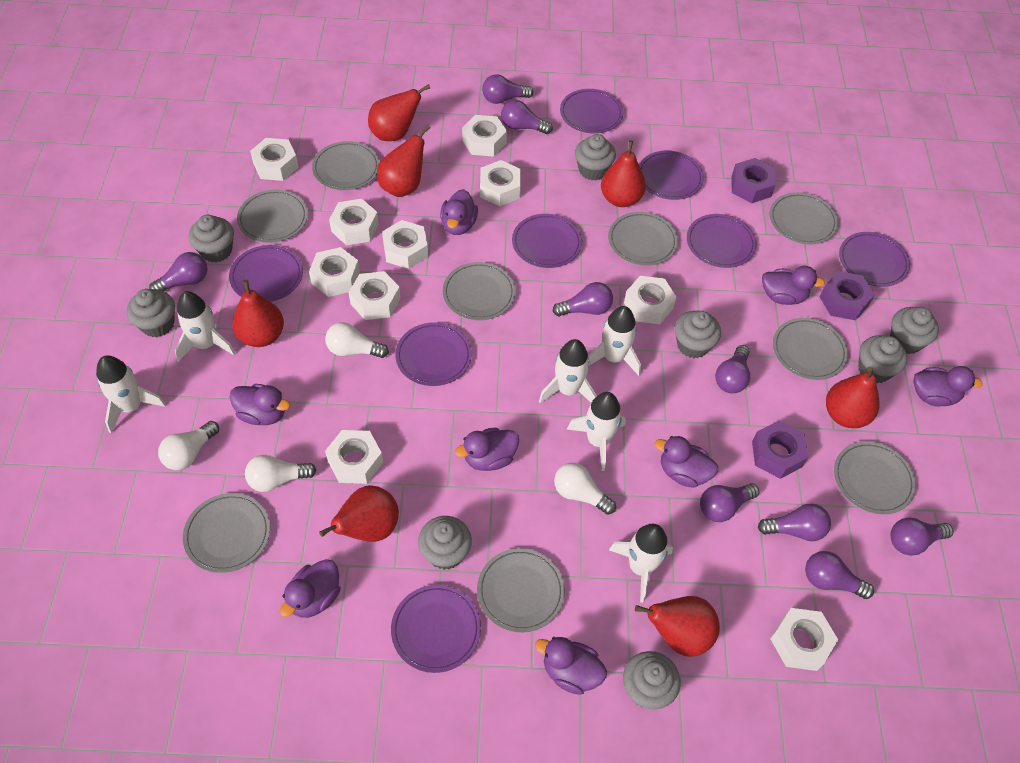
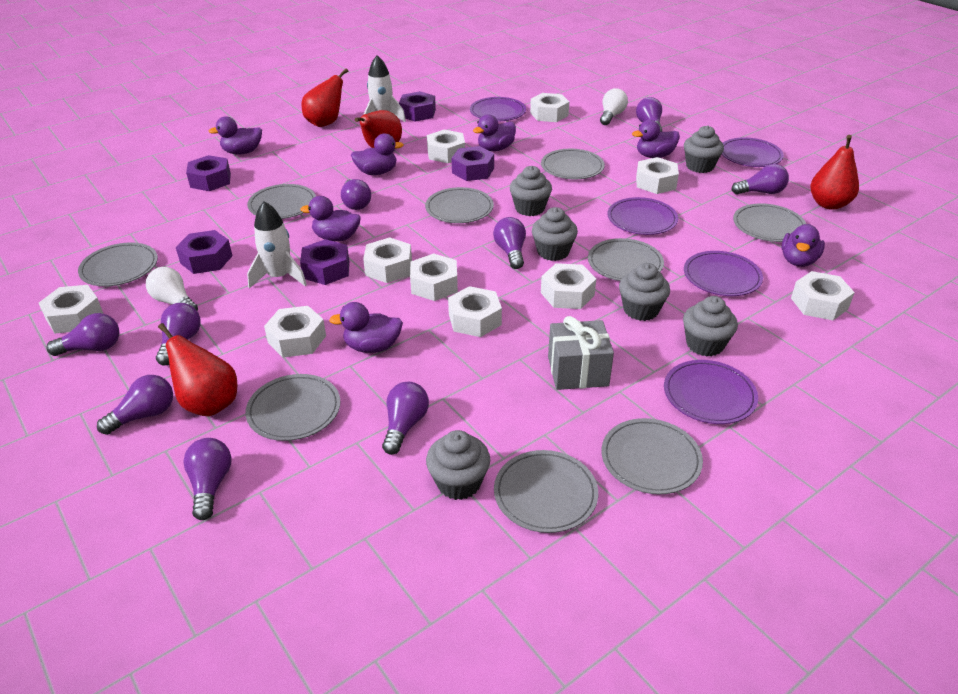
grey cupcake: [127,289,175,337] [189,215,234,263] [418,516,472,570] [575,134,616,180] [623,651,681,709] [675,311,721,358] [858,335,907,384] [890,307,939,354] = 8 -> [426,430,490,500] [510,166,552,216] [532,207,578,261] [619,263,670,321] [683,296,738,356] [684,125,724,173] = 6
grey gift: none = 0 -> [548,316,614,390] = 1
purple duck: [229,384,290,425] [280,559,341,618] [440,189,478,235] [455,427,519,471] [535,637,607,695] [654,436,718,488] [762,266,825,305] [913,366,983,406] = 8 -> [208,116,262,155] [301,196,361,241] [329,302,403,353] [351,133,404,175] [473,114,516,151] [632,120,680,158] [781,224,825,267] = 7
purple nut: [731,158,776,203] [752,421,808,479] [819,271,875,320] = 3 -> [176,230,232,274] [186,155,231,191] [300,239,349,285] [399,91,436,122] [452,146,494,181] = 5
purple plate: [229,245,303,302] [391,585,481,673] [395,322,472,386] [512,214,582,268] [560,89,624,134] [639,151,704,200] [687,214,756,268] [839,232,910,287] = 8 -> [470,97,526,121] [608,197,678,235] [664,360,758,424] [684,251,763,296] [721,138,784,167] = 5
red pear: [232,280,284,347] [319,485,399,542] [368,84,431,141] [377,125,430,197] [601,140,646,207] [635,596,720,657] [826,367,880,428] = 7 -> [158,323,237,416] [302,68,349,127] [355,110,402,148] [810,135,859,210] = 4
white light bulb: [158,421,219,470] [245,455,316,492] [325,322,389,358] [554,463,616,515] = 4 -> [146,267,198,311] [600,88,628,125] = 2
white rocket: [96,355,166,433] [175,291,235,362] [539,339,597,403] [567,392,626,471] [588,306,641,376] [609,524,673,602] = 6 -> [247,201,307,289] [363,55,406,122] = 2

